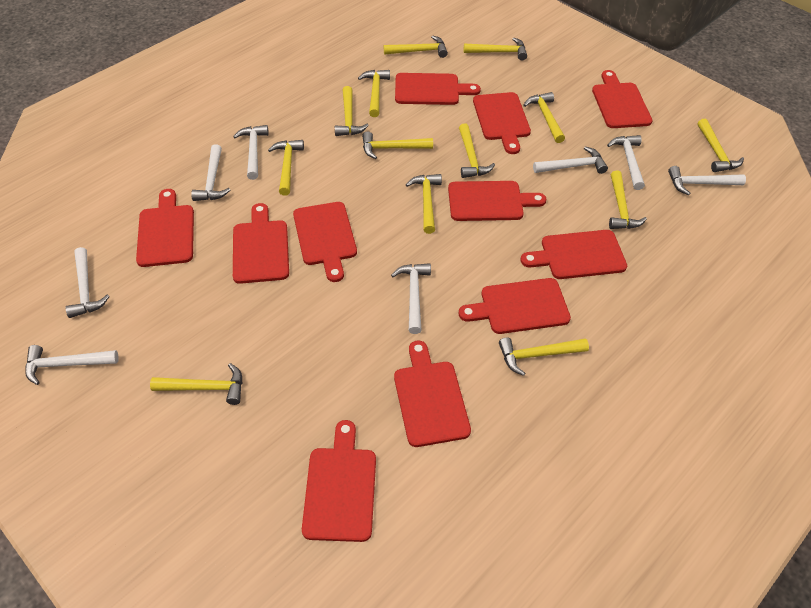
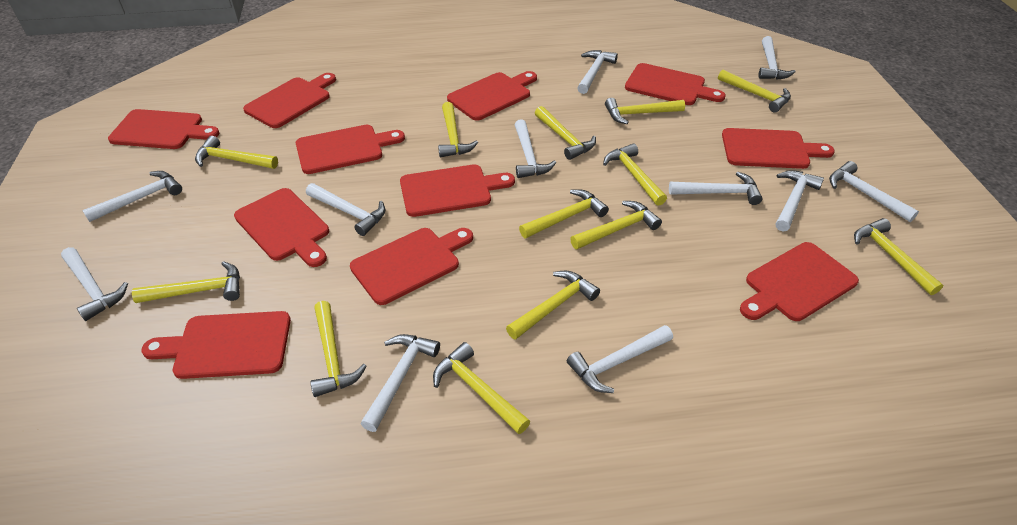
white hammer: [25,345,119,385] [66,247,110,318] [191,144,230,201] [233,125,269,180] [391,263,431,334] [533,147,608,174] [607,135,645,190] [668,166,746,195] = 8 -> [61,247,128,321] [82,171,182,222] [306,183,385,236] [361,334,440,432] [515,119,556,178] [567,325,673,393] [577,50,618,94] [669,172,763,205] [758,36,795,80] [776,170,824,232] [829,161,919,222] = 11

